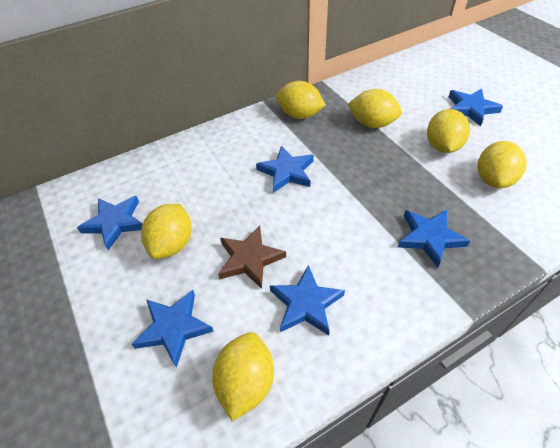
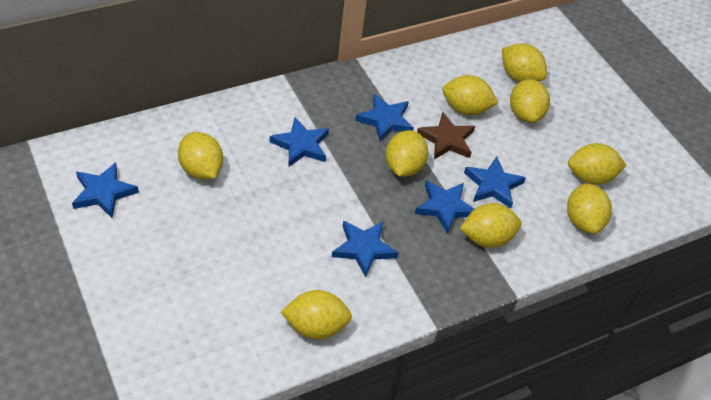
yellow lemon: [141,204,192,259] [212,332,274,421] [276,81,326,119] [348,89,402,128] [427,109,470,153] [478,141,527,188] = 6 -> [178,132,223,180] [281,290,352,339] [386,130,428,177] [443,75,498,115] [460,203,521,248] [502,43,547,82] [510,79,550,123] [567,183,612,234] [568,143,627,185] = 9

